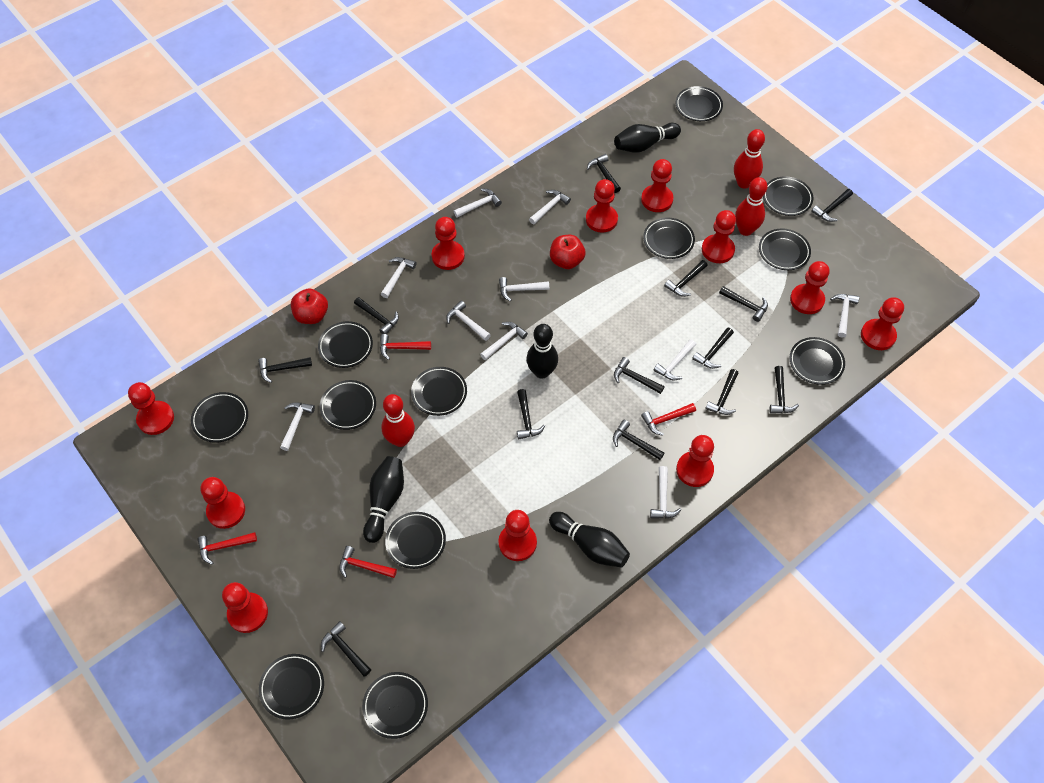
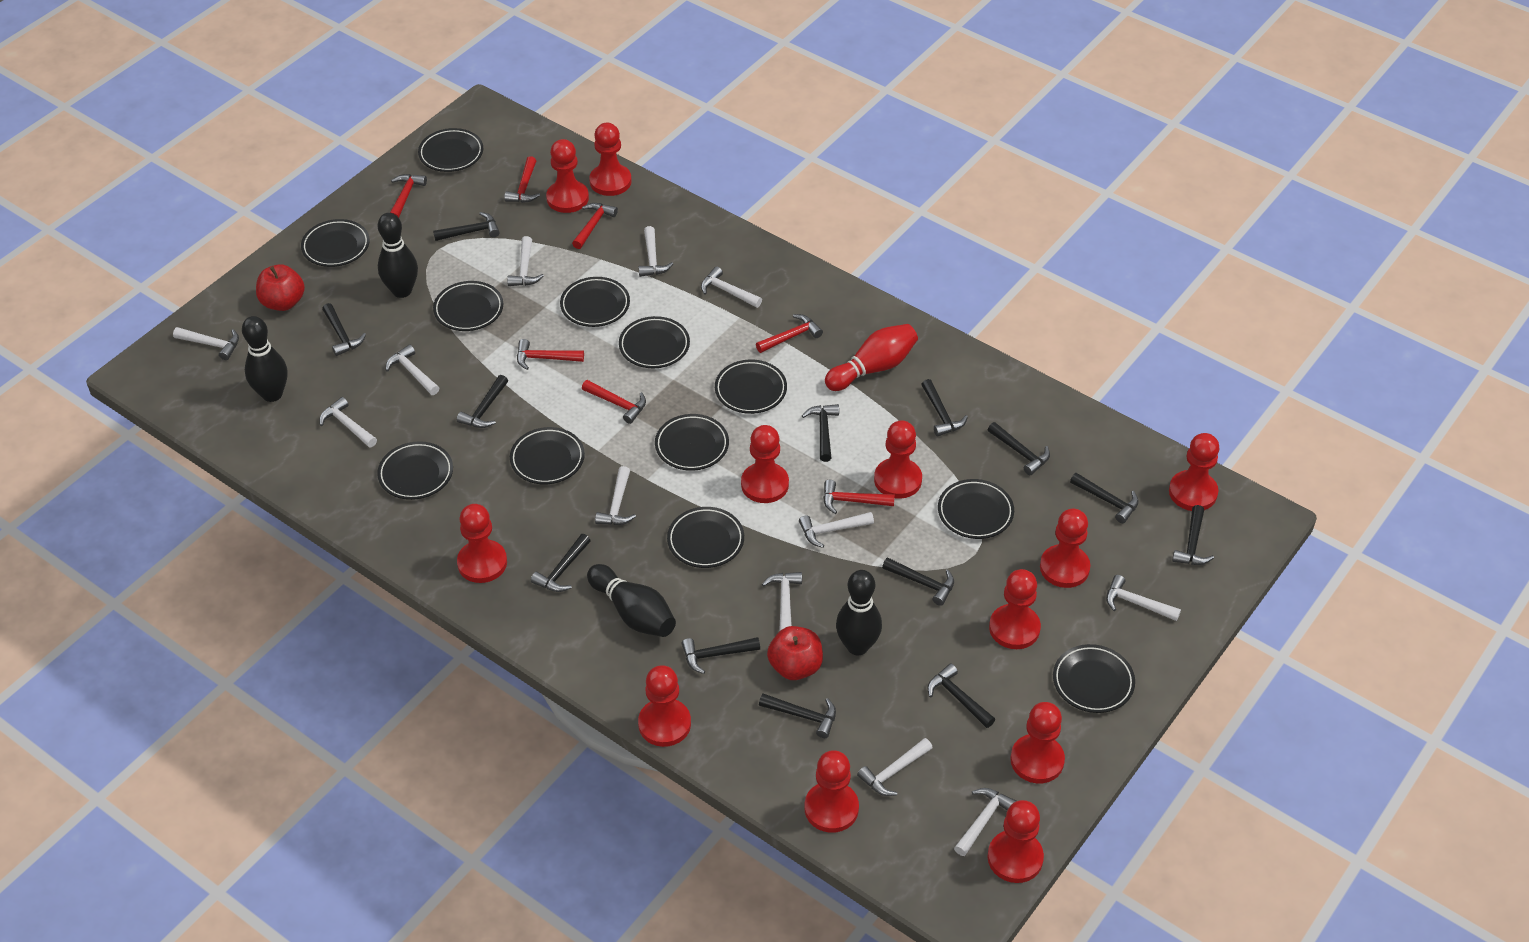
red bowling pin: [382,394,415,447] [734,129,765,189] [735,177,768,236] = 3 -> [825,324,918,391] = 1
red hammer: [197,532,257,565] [339,546,397,578] [380,334,431,360] [641,403,696,436] = 4 -> [390,174,427,218] [504,156,540,203] [517,339,584,370] [572,203,618,249] [582,380,646,424] [756,314,823,353] [823,480,895,514] = 7
red pawn: [128,382,174,435] [201,477,245,529] [222,582,268,633] [432,217,465,270] [498,510,537,561] [586,179,618,233] [641,159,674,212] [676,435,714,487] [702,210,736,263] [790,261,830,314] [861,297,904,350] = 11 -> [457,504,507,583] [546,139,589,213] [589,123,632,196] [638,665,691,747] [741,425,789,503] [804,750,859,833] [874,420,922,499] [987,800,1044,883] [989,569,1041,649] [1010,702,1065,783] [1040,509,1090,588] [1169,433,1219,511] = 12
white hammer: [280,402,315,451] [381,257,417,298] [446,301,491,341] [454,189,502,217] [480,322,528,360] [499,277,549,301] [529,190,571,224] [650,466,681,518] [654,339,696,380] [830,294,859,338] = 10 -> [173,327,239,360] [319,397,377,448] [386,345,439,395] [507,236,544,286] [595,466,636,525] [639,226,673,277] [701,266,762,308] [762,572,802,632] [799,512,874,548] [857,738,933,796] [954,788,1016,856] [1106,575,1181,621] = 12

